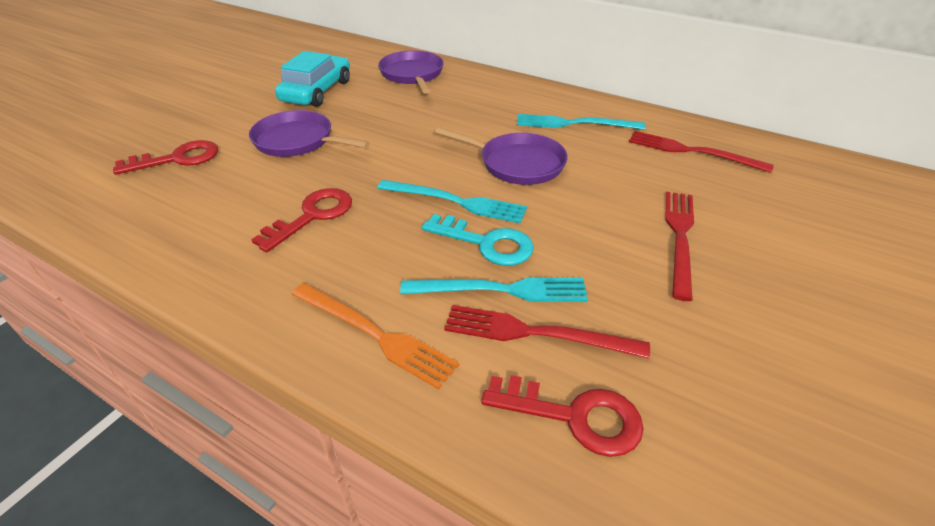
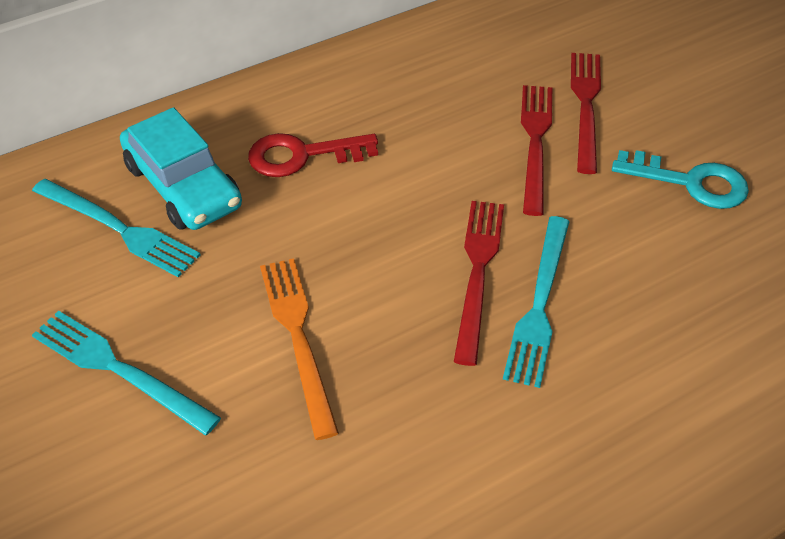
purple pan: [249,110,370,157] [378,51,444,94] [435,127,568,185] = 3 -> none = 0
red key: [113,140,218,175] [251,188,352,253] [481,375,644,457] = 3 -> [248,133,378,177] = 1

